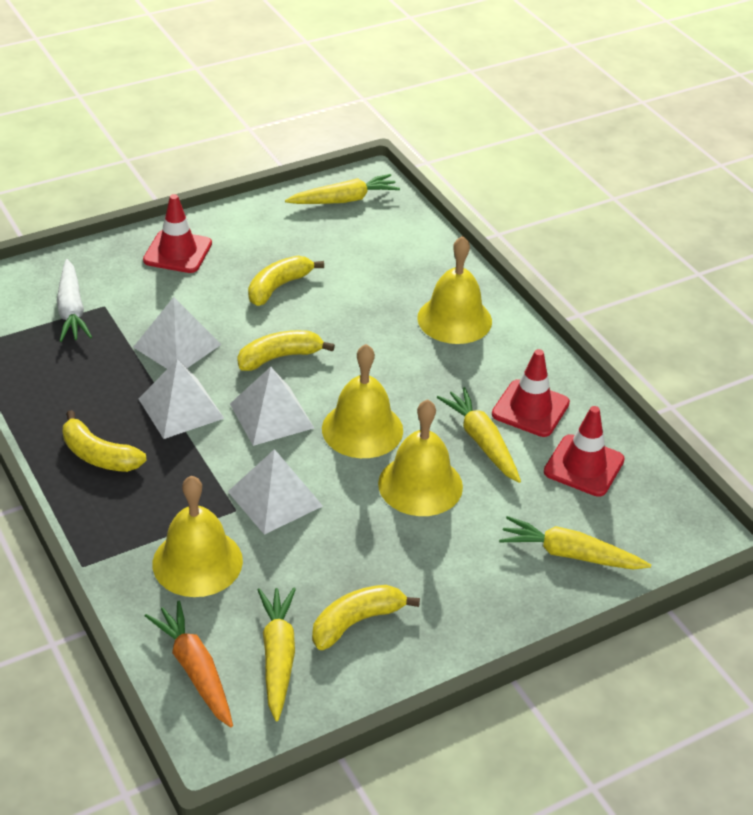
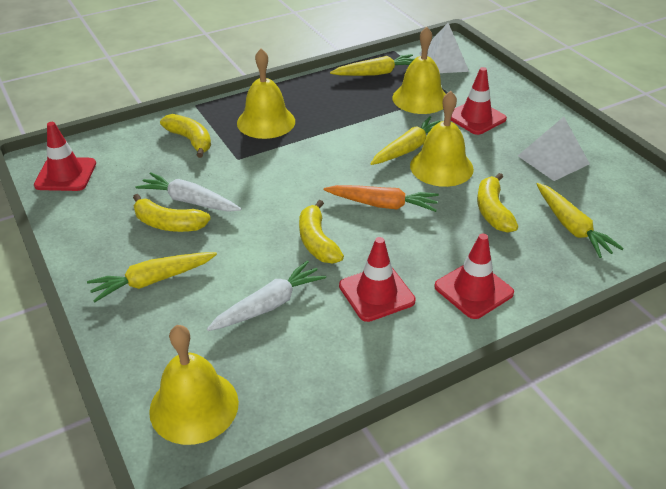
red traffic cone: [143,194,212,273] [492,349,570,437] [544,406,625,497] = 3 -> [34,122,96,191] [339,237,416,322] [434,234,514,319] [451,67,507,135] = 4
white carrot: [57,259,92,342] = 1 -> [136,172,242,212] [207,260,326,331] = 2
white pyramid: [133,297,221,369] [138,359,225,439] [228,449,323,535] [230,367,314,446] = 4 -> [419,23,469,73] [518,117,590,181] = 2

